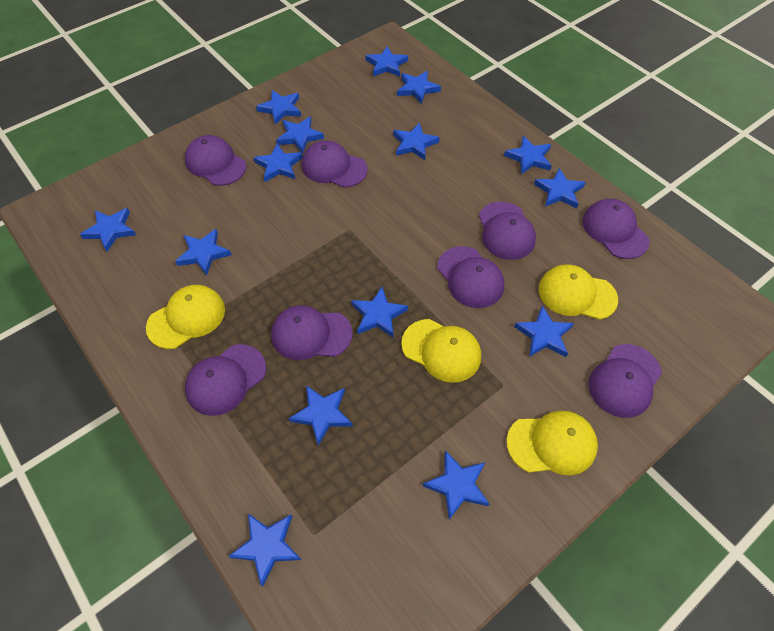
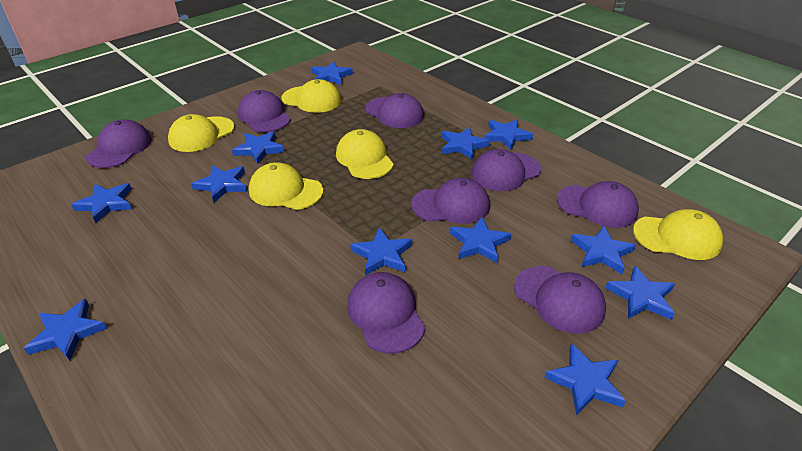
blue star: [80,208,136,252] [175,229,232,276] [229,514,301,587] [253,143,303,182] [256,90,301,125] [276,116,324,154] [289,385,353,446] [351,287,408,337] [365,47,408,77] [393,122,440,160] [397,71,441,104] [423,451,489,520] [504,136,552,175] [514,306,574,357] [534,168,586,209] = 15 -> [24,299,107,361] [71,183,132,223] [191,165,247,202] [232,131,284,164] [312,61,353,85] [350,227,412,276] [442,127,490,160] [450,217,511,263] [484,119,533,151] [544,343,626,416] [570,226,636,274] [605,266,675,320] = 12
yellow cap: [146,285,225,349] [401,319,481,383] [507,411,598,475] [539,264,618,320] = 4 -> [168,114,234,152] [249,162,323,210] [281,79,341,113] [336,129,394,179] [633,209,723,260] = 5

